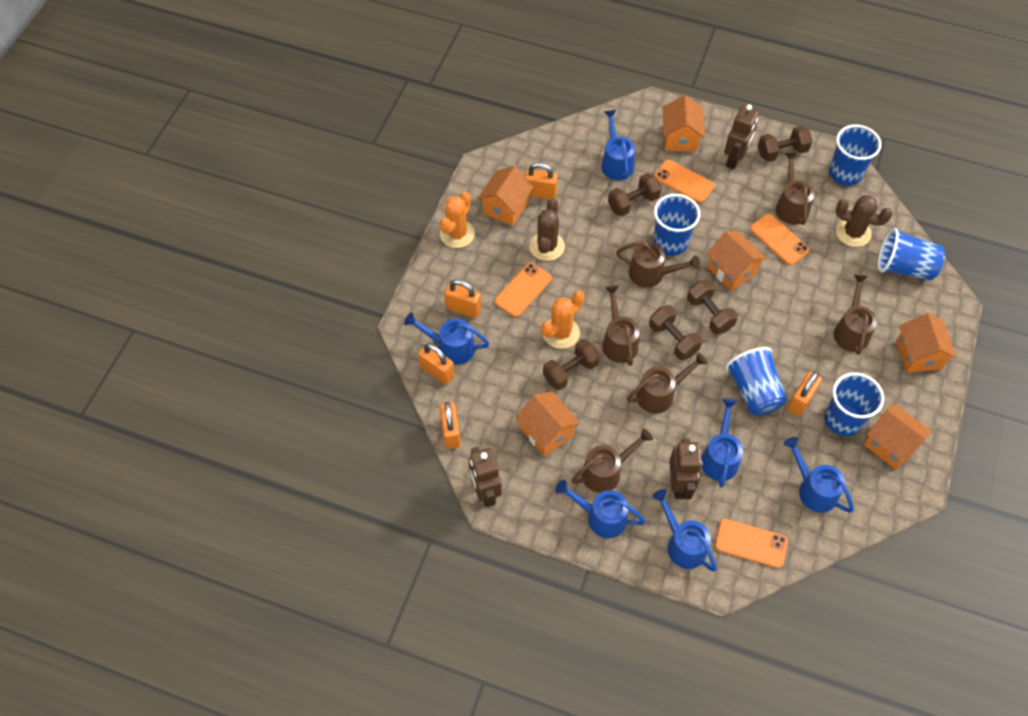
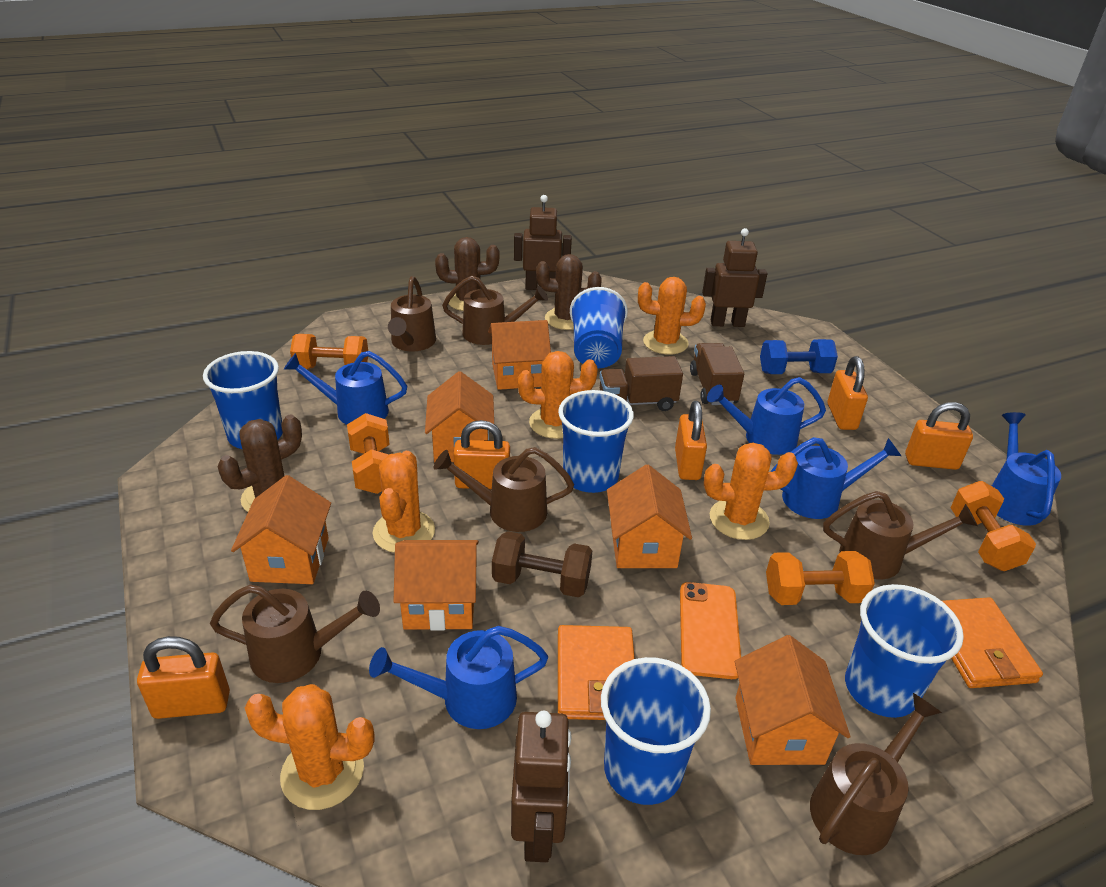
blue dumbbell: none = 0 -> [760,339,838,374] = 1
blue watering can: [404,313,489,365] [555,480,646,538] [601,110,635,180] [652,489,717,572] [701,398,743,488] [784,437,854,513] = 6 -> [284,351,407,425] [369,626,548,729] [707,377,826,455] [770,437,901,519] [992,412,1061,526] = 5
brown cactus: [529,198,565,261] [836,195,893,247] = 2 -> [218,414,302,512] [435,237,499,311] [536,254,602,330] = 3
brown dumbbell: [543,339,600,390] [608,173,662,216] [649,305,702,360] [687,280,738,334] [758,125,813,162] = 5 -> [492,531,592,597] = 1
brown truck: none = 0 -> [599,356,683,411] [690,343,744,405] = 2
orange cactus: [440,192,475,248] [541,290,585,349] = 2 -> [245,684,374,810] [373,451,435,553] [518,351,598,439] [638,277,706,355] [704,442,798,540] = 5
orange dumbbell: none = 0 -> [290,334,368,369] [347,413,390,494] [766,551,875,605] [951,481,1036,571] = 4
orange phone: [495,263,552,317] [654,160,715,203] [715,519,788,568] [750,214,809,265] = 4 -> [680,582,741,679] = 1
orange wallet: none = 0 -> [558,625,635,720] [942,597,1043,688] = 2

